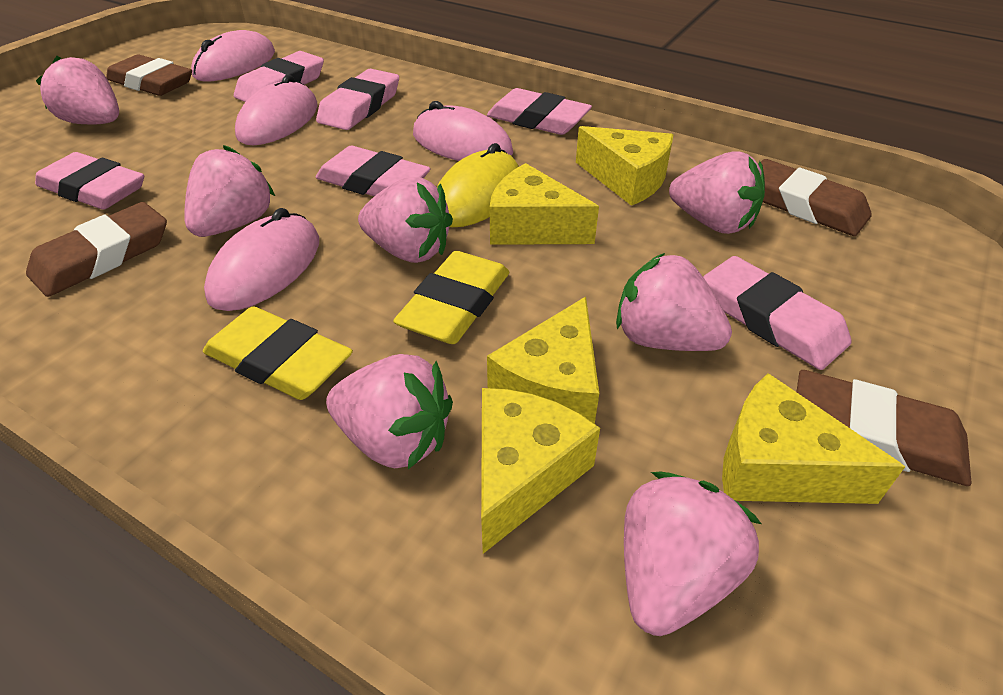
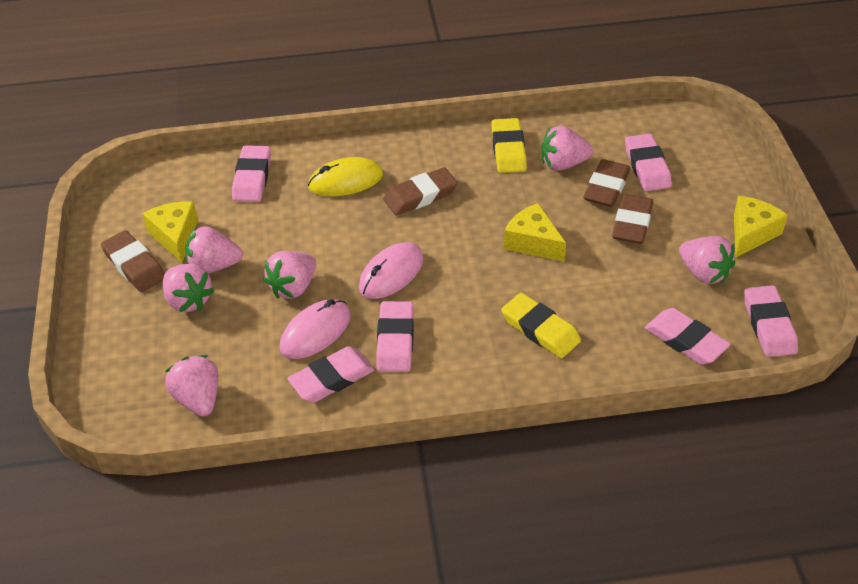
pink mouse: [191,30,275,81] [204,208,319,311] [235,75,318,145] [413,101,513,161] = 4 -> [280,299,351,359] [359,242,424,299] = 2
pink strawberry: [36,56,119,125] [184,145,275,237] [326,354,453,469] [358,177,453,263] [616,253,732,351] [624,472,761,636] [669,151,765,234] = 7 -> [163,264,214,312] [165,355,218,417] [185,226,243,273] [263,251,316,299] [542,126,593,171] [679,236,735,284] = 6
yellow cheese: [481,388,600,554] [487,297,599,424] [490,163,599,245] [576,126,673,206] [722,373,905,504] = 5 -> [142,201,198,263] [504,203,566,262] [734,196,788,257] = 3

